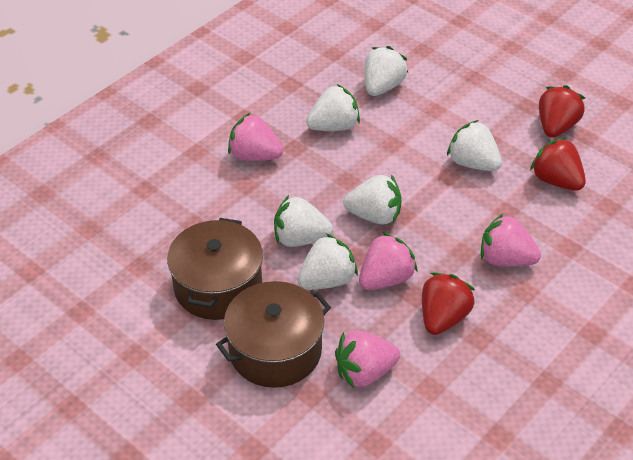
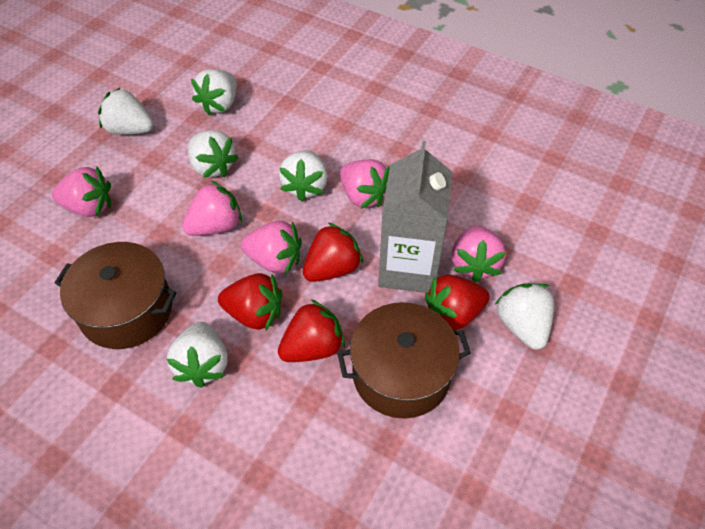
grey carton: none = 0 -> [378,141,452,293] = 1
pink strawberry: [228,113,283,161] [335,330,400,389] [359,232,418,290] [481,213,541,266] = 4 -> [52,167,111,217] [182,181,242,236] [241,221,302,275] [340,159,389,209] [452,225,506,283] = 5
red strawberry: [422,272,475,335] [530,137,586,191] [539,85,585,138] = 3 -> [218,273,282,330] [278,299,345,362] [303,223,363,282] [425,275,490,331] = 4

